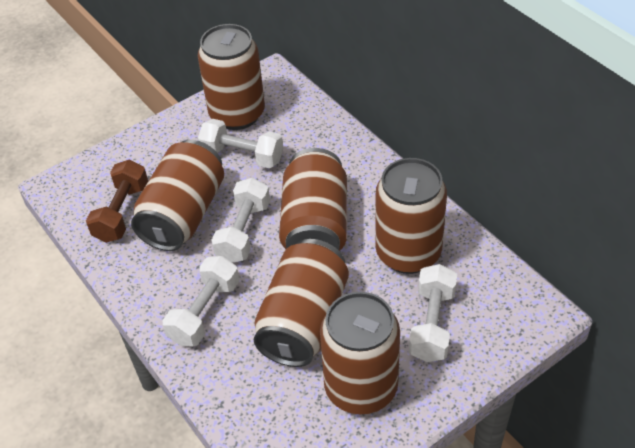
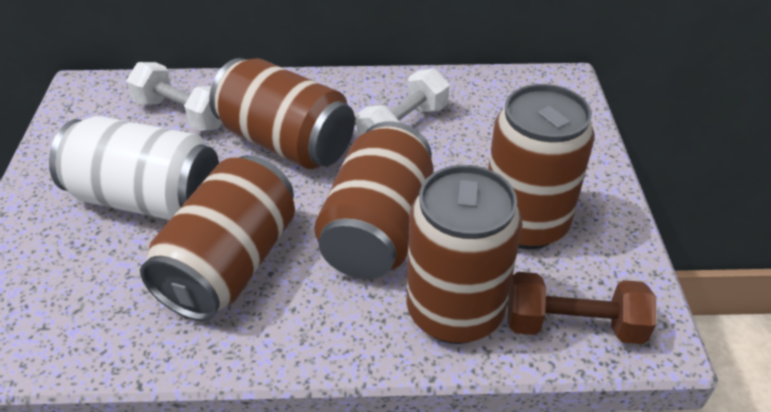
brown can: [131,140,224,251] [198,24,265,130] [254,239,349,367] [279,148,347,251] [320,292,400,414] [375,158,447,274] = 6 -> [140,155,295,321] [209,58,355,169] [314,121,434,279] [406,165,523,344] [488,84,594,249] = 5
white can: none = 0 -> [49,116,219,220] = 1
white dumbbell: [162,256,239,346] [198,119,283,168] [211,178,270,263] [409,264,457,362] = 4 -> [126,62,222,131] [356,68,449,137] = 2

